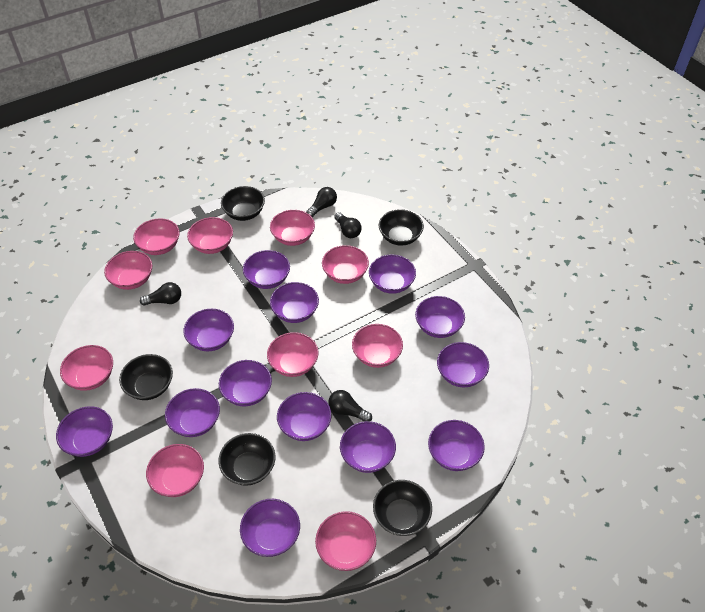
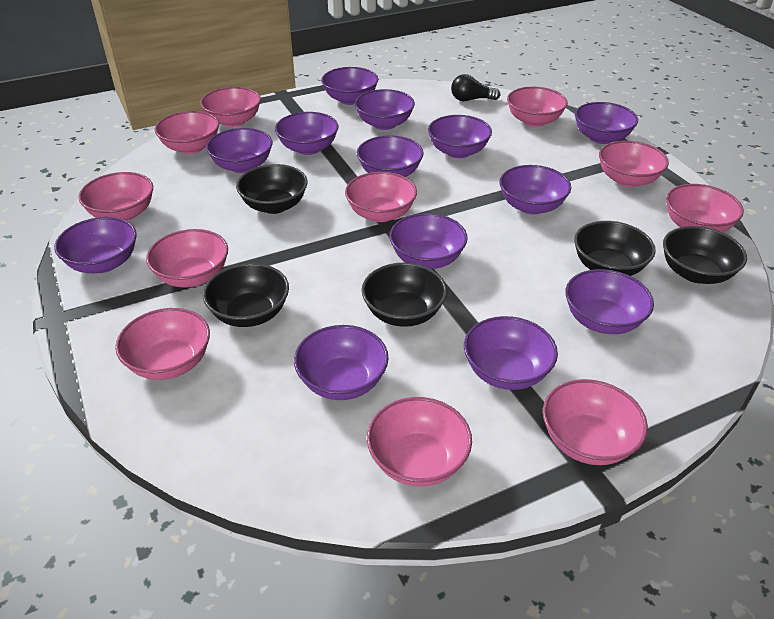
black light bulb: [140,282,181,306] [306,187,337,217] [328,390,372,421] [334,212,362,238] = 4 -> [451,74,500,101] = 1
pink bowl: [60,345,113,391] [104,251,152,290] [133,218,179,255] [146,444,204,497] [187,217,233,254] [267,332,318,377] [270,210,315,246] [315,511,376,571] [322,245,369,284] [352,324,403,368] = 10 -> [78,172,153,221] [115,308,210,380] [146,229,228,288] [155,111,219,154] [200,87,261,127] [345,172,417,222] [367,397,472,487] [507,87,568,127] [543,379,648,465] [599,141,669,187] [666,184,744,232] = 11

